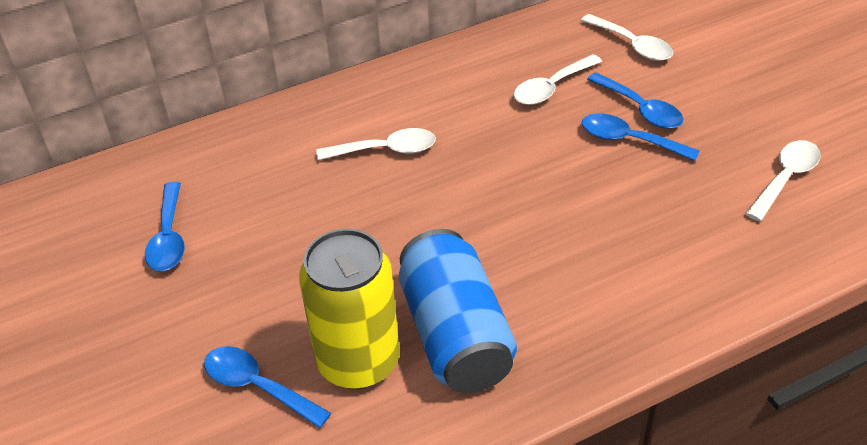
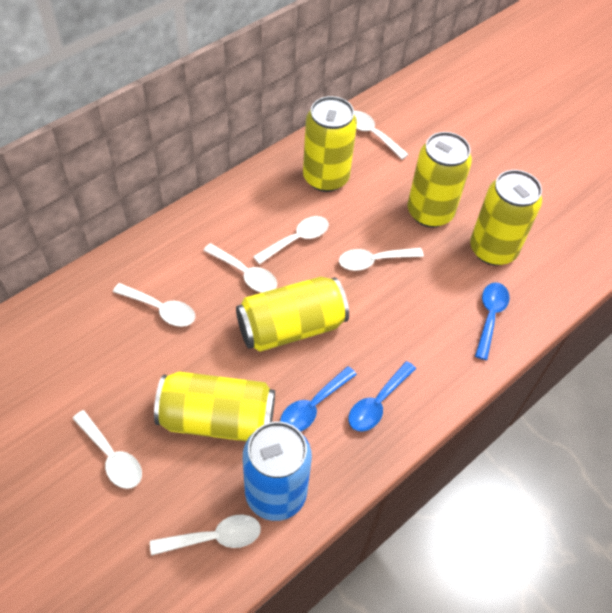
blue spoon: [145,182,185,271] [204,346,331,428] [581,113,700,161] [587,72,683,129] = 4 -> [280,366,357,432] [348,361,416,432] [475,282,510,360] = 3
white spoon: [316,128,436,160] [513,54,602,105] [581,14,673,61] [745,140,821,221] = 4 -> [72,410,142,489] [113,283,195,327] [150,514,261,556] [203,243,277,293] [253,216,329,264] [339,248,424,271] [354,111,409,160] = 7
yellow can: [299,229,400,389] = 1 -> [154,371,275,441] [236,277,349,352] [303,96,357,192] [408,132,472,228] [470,170,542,266] = 5

